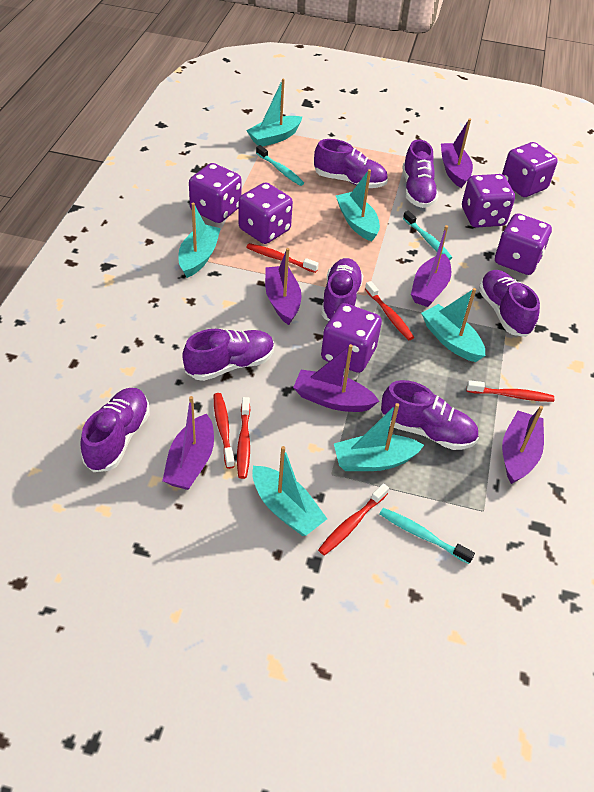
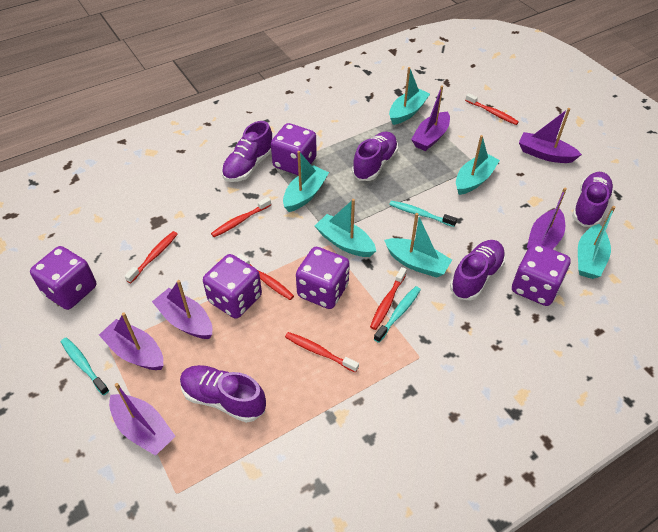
purple dice: [189,163,242,223] [238,182,293,244] [321,303,382,373] [462,174,515,228] [495,213,552,275] [502,142,558,197] = 6 -> [30,246,96,310] [203,254,262,319] [271,123,317,175] [296,247,350,309] [512,243,571,306] = 5
purple shoe: [80,388,150,472] [182,329,274,381] [314,139,388,188] [321,258,363,321] [381,380,479,450] [402,139,438,208] [479,270,540,337] = 7 -> [180,365,266,423] [222,121,272,182] [352,132,398,181] [450,240,506,301] [572,172,614,227] = 5

